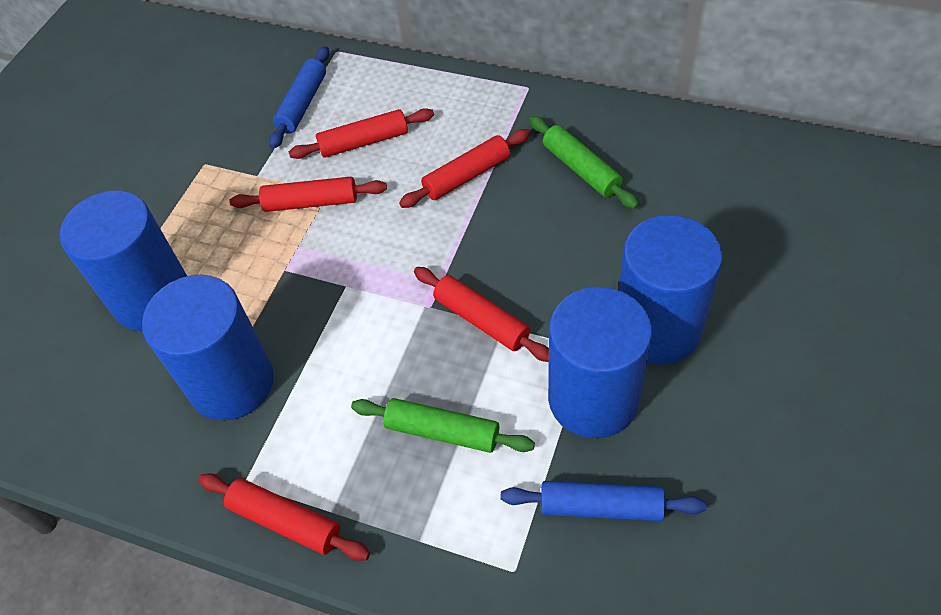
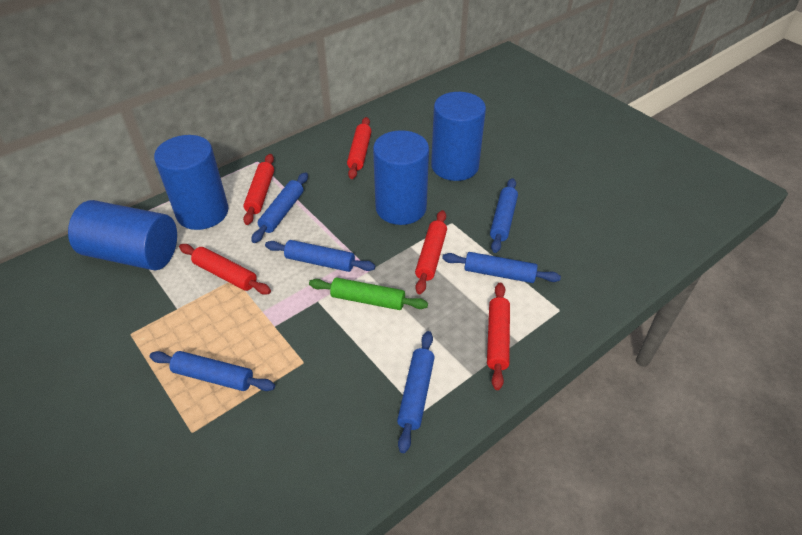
blue rolling pin: [269,46,329,149] [500,481,707,521] = 2 -> [150,351,275,391] [251,172,308,243] [265,240,375,272] [397,331,435,453] [442,252,561,283] [490,178,518,253] = 6
green rolling pin: [351,398,535,453] [529,116,639,209] = 2 -> [309,277,428,310] = 1

